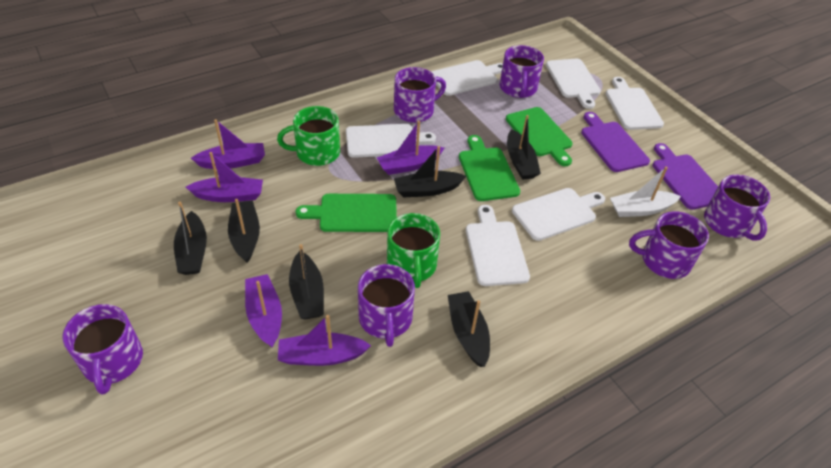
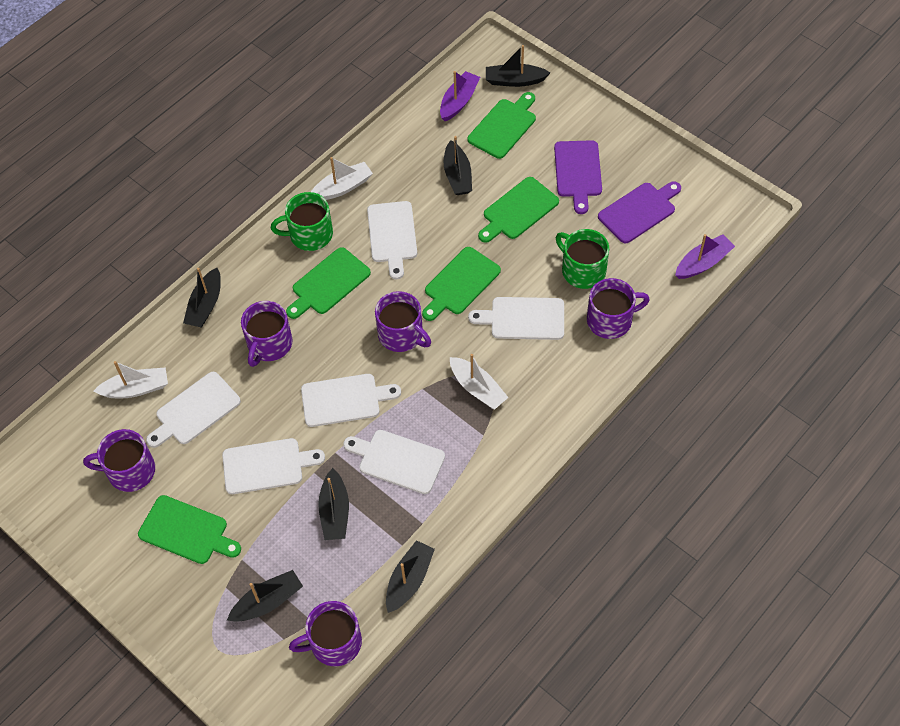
green cutting board: [296,194,397,232] [459,135,520,201] [506,107,573,166] = 3 -> [138,495,241,564] [286,247,371,319] [422,247,501,321] [467,92,536,159] [478,177,559,243] = 5
purple boat: [186,152,263,202] [191,119,265,169] [245,274,282,348] [278,315,371,366] [377,121,445,175] = 5 -> [440,71,480,121] [675,234,735,279] = 2
purple mug: [63,304,143,395] [358,264,415,347] [394,67,446,123] [500,45,544,98] [629,211,709,279] [704,175,770,241] = 6 -> [83,429,155,492] [241,301,292,367] [289,601,362,666] [375,291,431,352] [587,278,650,339] = 5
white boat: [610,167,681,217] = 1 -> [93,361,168,398] [311,157,373,200] [450,354,509,410] = 3

